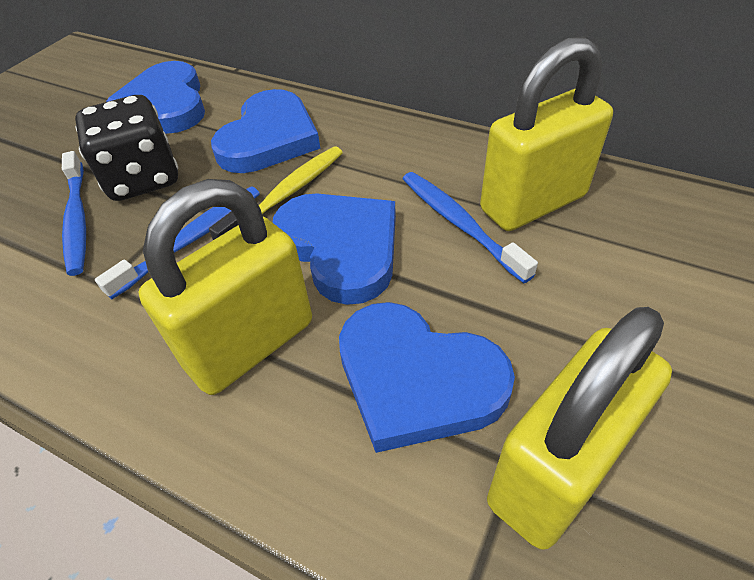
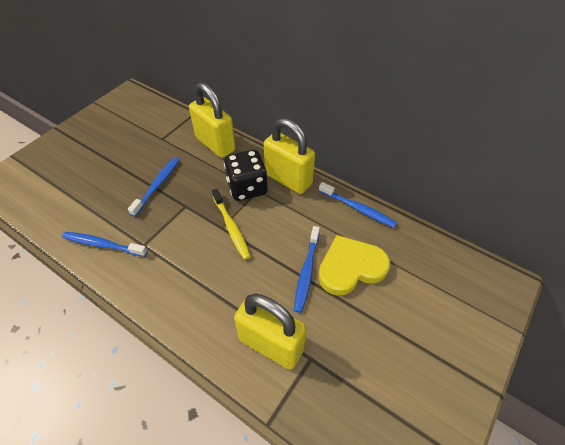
blue heart: [106,61,205,134] [211,89,320,173] [273,193,396,305] [339,302,515,453] = 4 -> none = 0
blue toothbrush: [62,151,86,276] [95,187,260,299] [403,172,538,283] = 3 -> [62,232,148,257] [128,157,180,217] [294,226,320,313] [319,182,397,228] = 4
yellow heart: none = 0 -> [318,235,390,296] = 1

